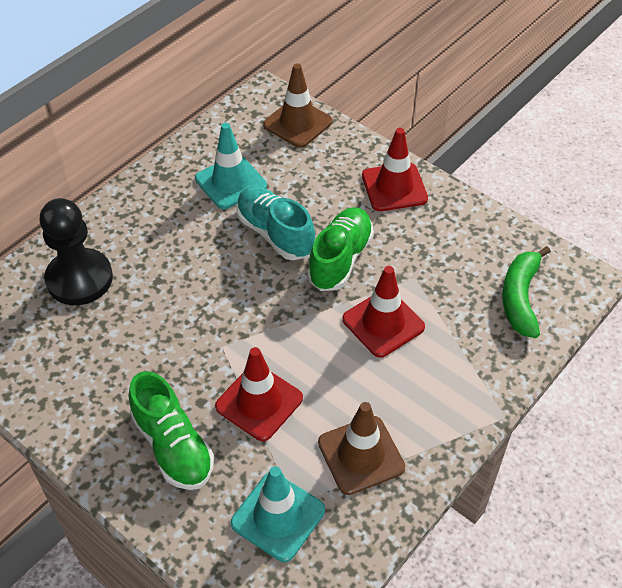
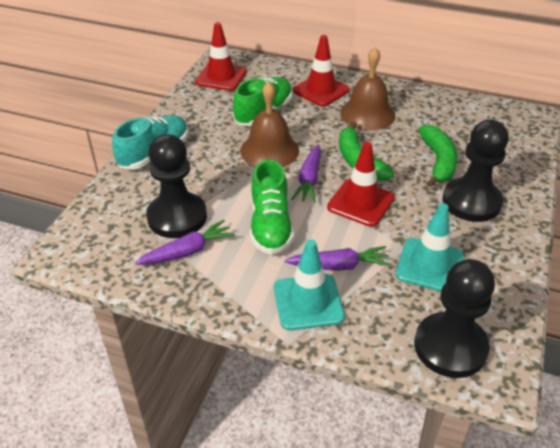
black pawn: [40,198,113,305] = 1 -> [146,134,207,238] [414,259,495,378] [442,120,509,222] = 3
brown bell: none = 0 -> [240,82,299,167] [340,47,395,130] = 2
brown traffic cone: [263,63,333,148] [318,402,405,495] = 2 -> none = 0
green banana: [502,246,551,338] = 1 -> [339,122,394,181] [418,125,458,187] = 2
purple carrot: none = 0 -> [135,220,235,265] [285,246,391,271] [291,144,321,203] = 3

